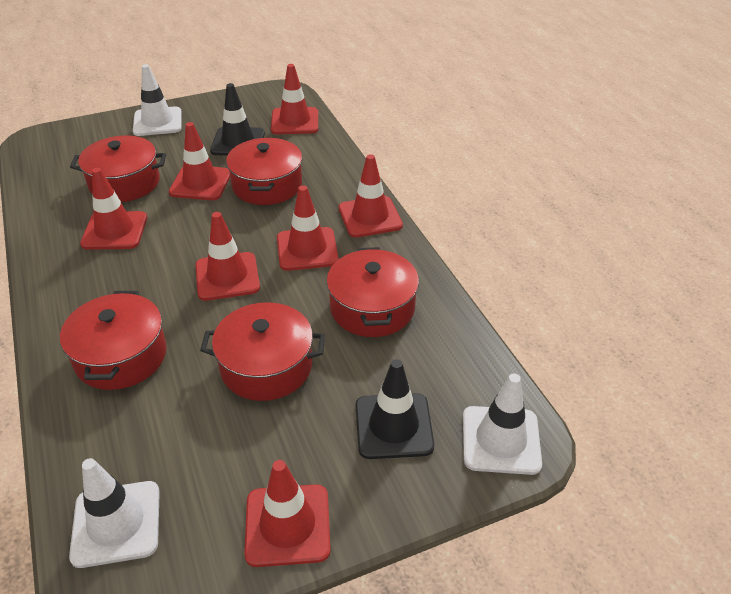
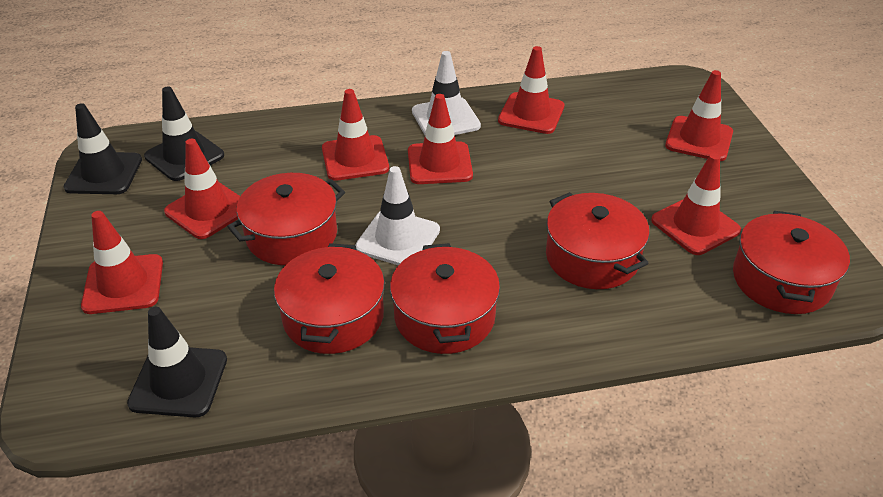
black traffic cone: [210,83,265,156] [356,359,434,459] = 2 -> [64,103,142,194] [127,307,227,417] [144,87,224,181] = 3
white traffic cone: [69,458,160,568] [133,64,182,136] [463,373,542,475] = 3 -> [355,166,440,265] [412,51,481,135] = 2

